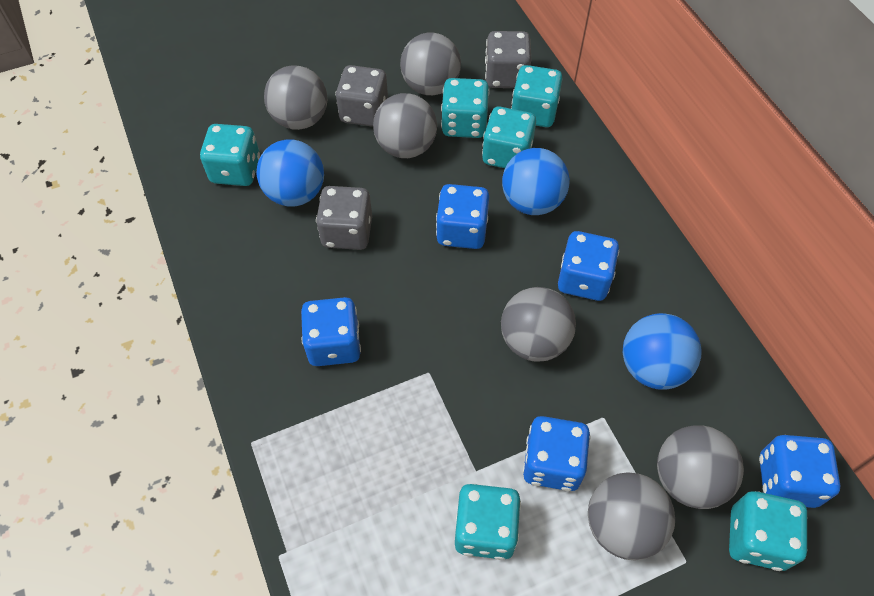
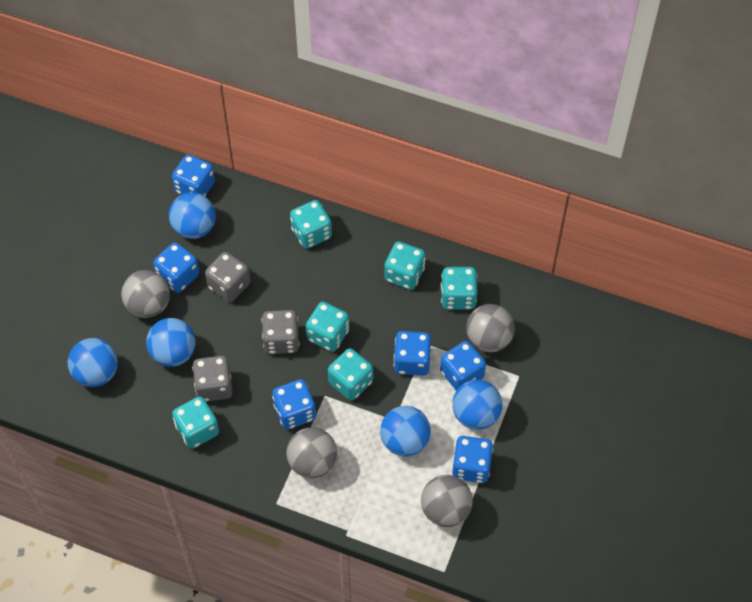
blue ball: [257,139,324,207] [502,148,570,215] [623,313,701,390] = 3 -> [68,338,118,387] [146,318,196,367] [169,192,216,239] [380,406,431,456] [452,380,502,430] = 5
blue dice: [301,297,361,366] [436,184,489,249] [523,416,590,491] [558,231,619,301] [759,435,840,508] = 5 -> [153,242,199,293] [172,154,215,196] [272,379,316,429] [394,331,431,376] [440,341,486,391] [452,436,493,483] = 6
grey ball: [264,65,327,130] [373,93,437,158] [400,33,461,95] [501,287,576,361] [588,472,675,560] [657,425,744,509] = 6 -> [121,270,170,318] [286,427,337,478] [421,475,473,527] [466,304,515,352] = 4

